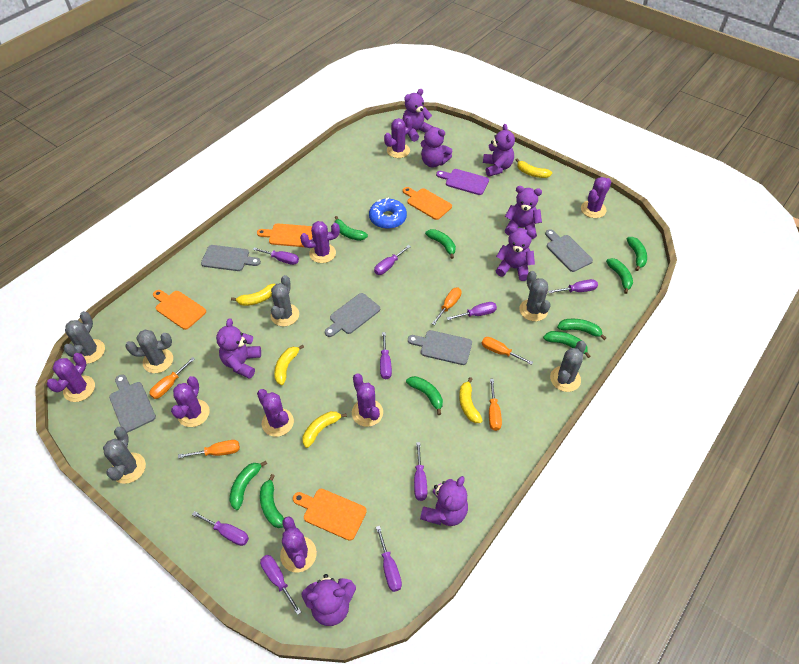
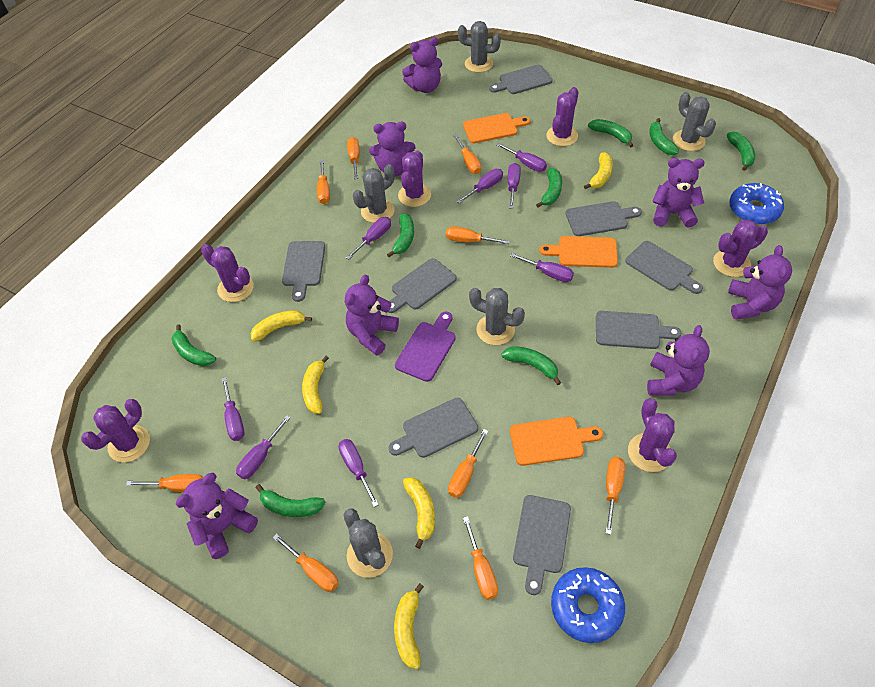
blue donut: [369,198,407,229] = 1 -> [551,567,625,643] [729,183,784,225] = 2
green banana: [230,461,267,510] [260,474,284,528] [335,216,368,241] [406,376,443,415] [425,229,456,259] [543,331,591,358] [557,319,606,340] [606,258,633,294] [627,237,647,271] = 9 -> [171,325,216,366] [256,484,325,517] [387,214,414,257] [502,346,561,385] [536,168,562,207] [588,119,634,147] [649,118,679,155] [727,132,755,171] = 8
grey cactus: [64,311,105,364] [103,427,146,484] [125,330,173,373] [271,275,299,326] [519,271,551,321] [550,341,586,392] = 6 -> [344,509,393,578] [353,164,395,223] [458,21,501,73] [469,288,525,345] [673,92,716,151] = 5
grey cutting board: [109,374,156,433] [201,245,261,271] [325,293,380,337] [408,330,472,365] [545,229,593,272] = 5 -> [282,241,325,302] [388,258,457,313] [389,398,478,458] [489,64,553,94] [513,495,571,595] [566,201,642,236] [596,311,681,349] [625,241,703,294] = 8
orange cutting board: [153,290,206,330] [257,223,312,247] [293,489,367,541] [403,187,452,220] = 4 -> [463,113,531,143] [510,417,603,466] [539,236,618,268] = 3
orange screwdriver: [149,357,195,399] [178,440,240,458] [432,288,462,325] [482,337,533,365] [489,379,502,431] = 5 -> [126,474,204,492] [272,533,339,592] [317,160,330,204] [347,137,360,179] [446,226,509,244] [448,429,488,498] [454,135,481,174] [463,516,498,600] [605,457,625,535] = 9
purple cactus: [47,353,95,402] [171,376,210,427] [257,389,294,437] [280,516,317,572] [300,221,340,263] [352,373,383,427] [384,117,413,158] [581,177,611,218] = 8 -> [81,399,150,462] [201,244,254,302] [398,150,431,207] [546,87,579,146] [628,398,677,472] [713,220,768,277] = 6
purple screwdriver: [192,511,249,546] [253,247,299,265] [260,555,301,615] [374,245,411,275] [376,526,402,592] [380,332,392,379] [414,442,427,501] [447,302,497,320] [548,279,598,294] = 9 -> [221,377,244,441] [236,415,291,479] [338,439,379,507] [346,217,391,259] [457,169,503,204] [496,143,547,172] [508,163,521,209] [511,253,574,282] = 8
purple teddy bear: [216,318,261,379] [301,574,356,626] [403,89,433,142] [420,476,468,526] [421,125,452,167] [483,124,515,177] [496,226,535,281] [505,186,542,239] = 8 -> [176,473,258,559] [345,274,399,356] [369,122,415,176] [402,37,442,93] [647,325,710,396] [652,158,705,228] [728,245,792,320] = 7

